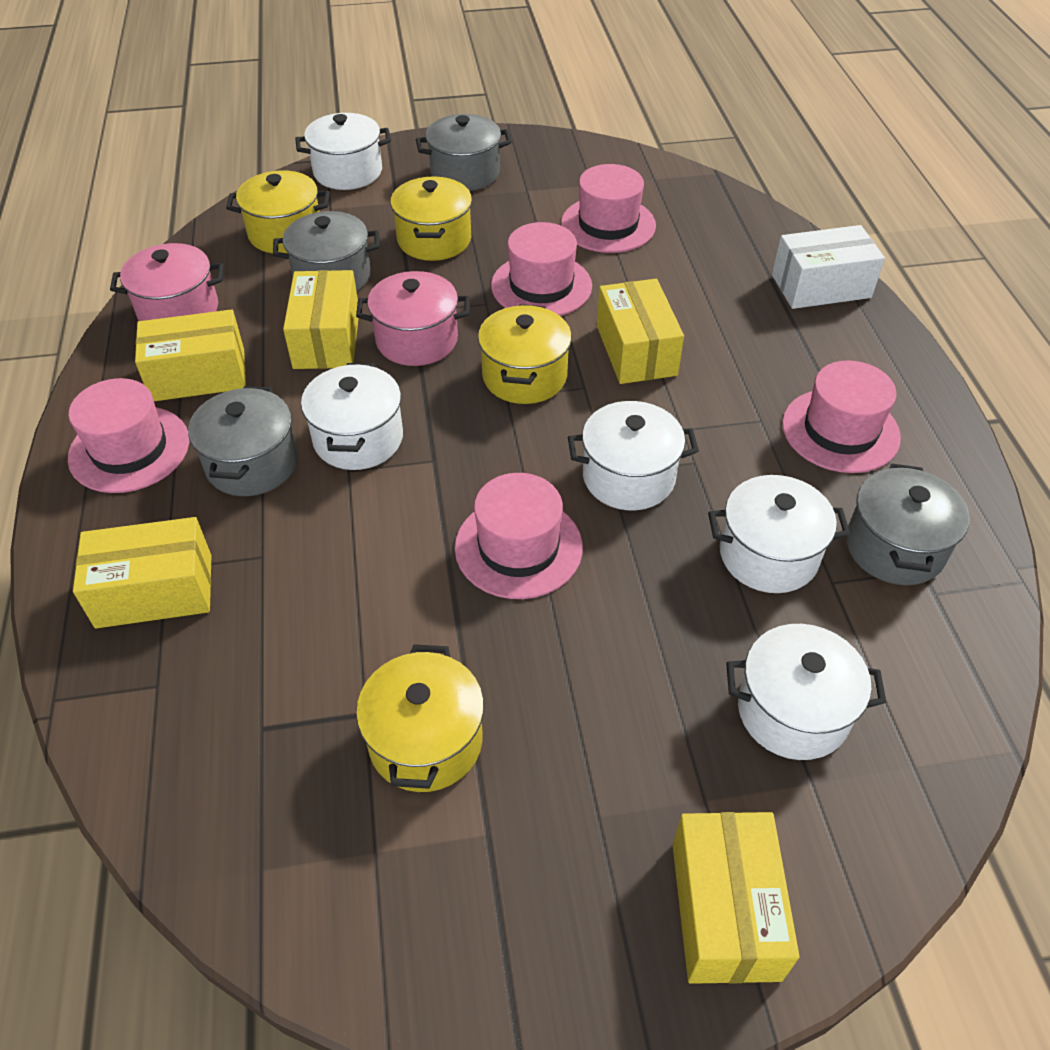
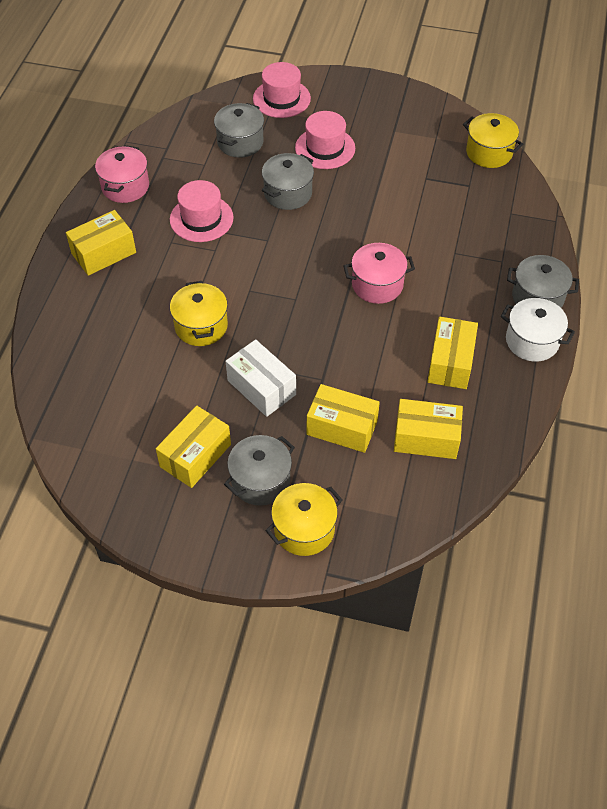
pink hat: [68,378,189,493] [455,473,583,599] [491,222,592,316] [561,164,656,253] [782,360,901,473] = 5 -> [170,180,234,242] [253,62,311,118] [295,111,355,169] = 3
white pot: [295,113,391,190] [301,363,403,470] [568,401,699,510] [708,475,850,593] [726,624,886,760] = 5 -> [501,298,575,362] = 1
yellow pot: [226,170,330,253] [356,644,484,792] [390,176,472,261] [478,304,572,404] = 4 -> [170,281,228,346] [265,483,343,556] [463,113,523,168] = 3

